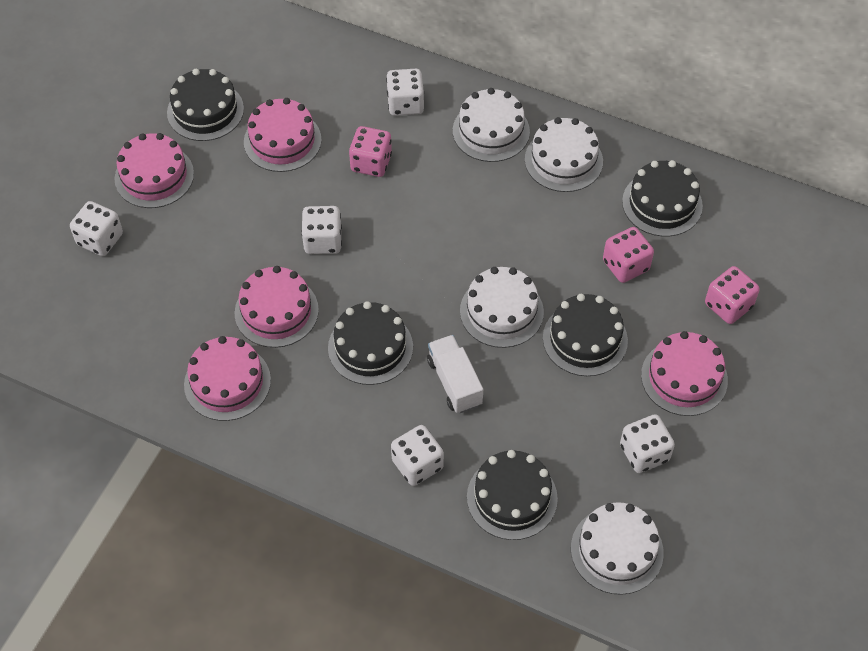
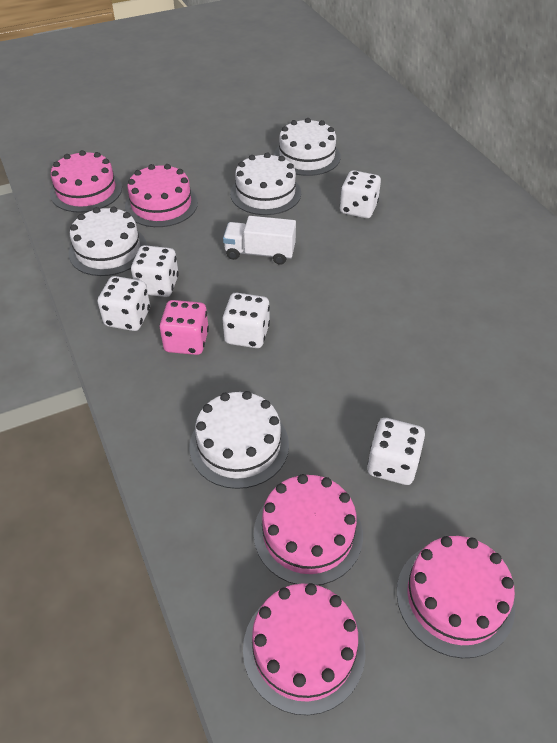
black cake: [167,69,244,141] [328,301,413,385] [467,450,558,540] [543,294,628,376] [622,160,703,237] = 5 -> none = 0
pink dice: [349,126,392,177] [603,227,654,283] [705,266,760,324] = 3 -> [160,300,209,355] = 1

